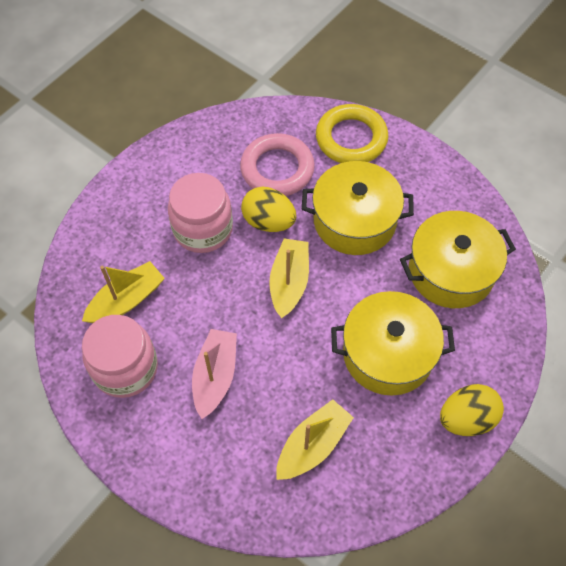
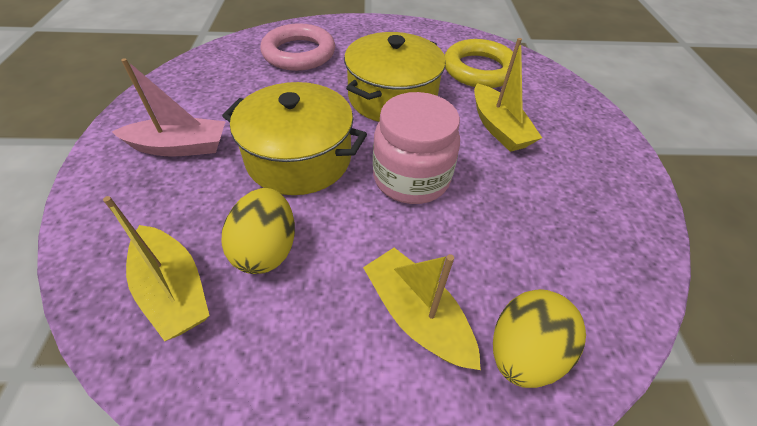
pink jar: [82,315,158,398] [168,173,233,253] = 2 -> [373,92,460,204] = 1
yellow pot: [302,161,414,255] [331,291,455,396] [400,211,516,308] = 3 -> [222,82,367,195] [344,32,446,122] = 2

